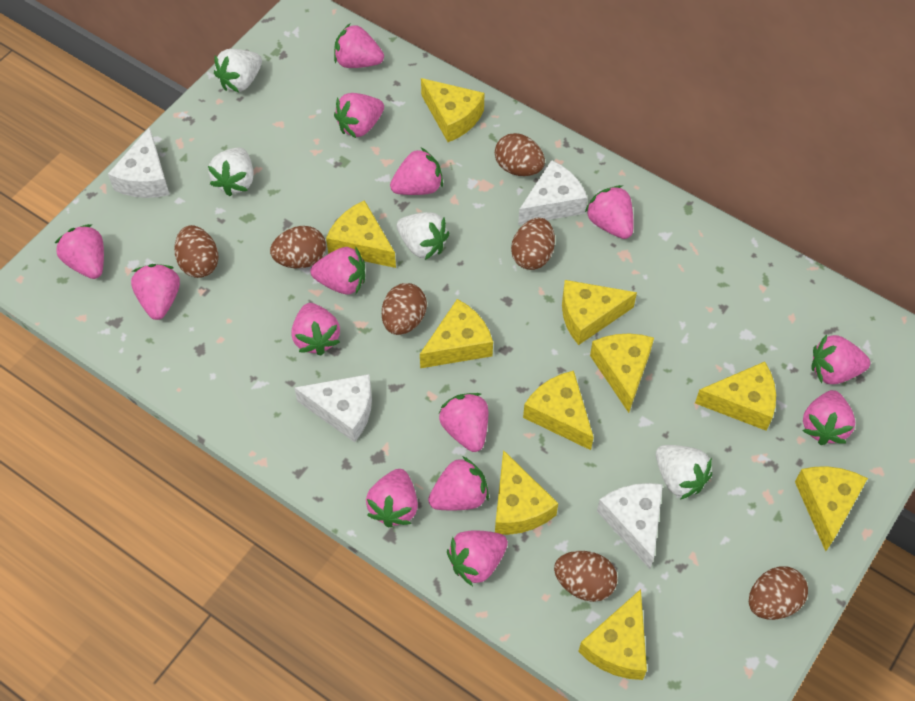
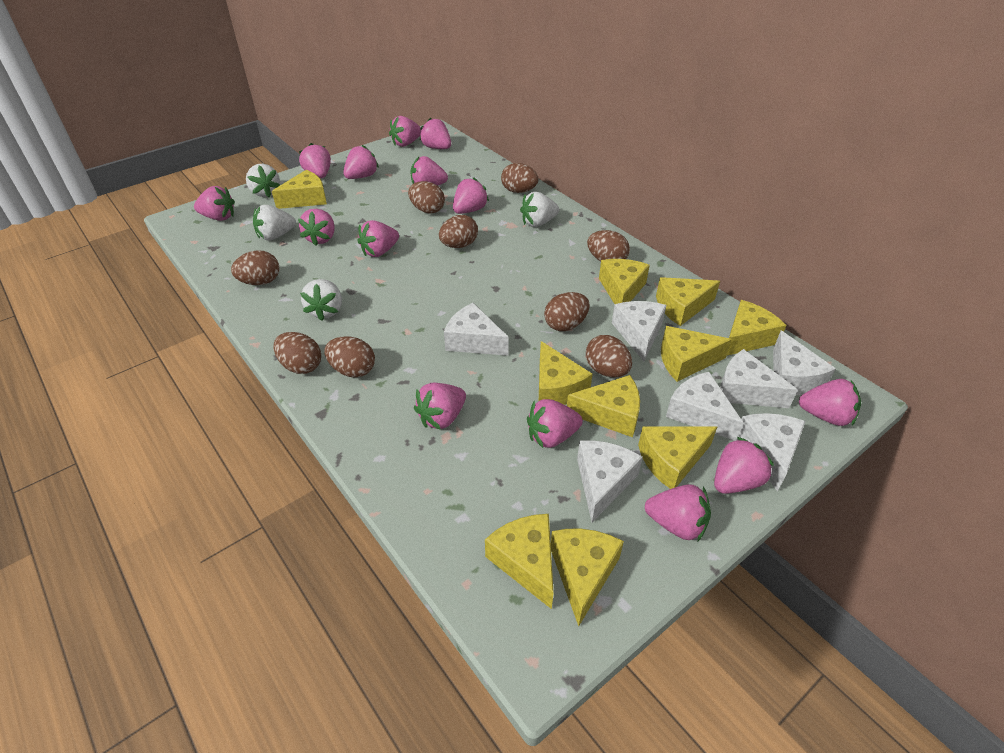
brown egg: [174,225,219,278] [270,226,326,268] [382,283,427,335] [495,133,545,176] [511,218,555,270] [554,551,617,602] [749,566,808,620] = 7 -> [231,250,279,285] [274,332,321,374] [324,337,375,378] [408,181,445,214] [439,215,478,248] [501,163,539,193] [544,292,590,331] [586,335,632,377] [587,230,630,262] = 9
white cheese: [108,127,170,198] [294,374,372,442] [518,160,588,225] [597,483,663,569] = 4 -> [444,303,509,356] [577,440,643,522] [612,301,667,361] [666,372,743,441] [720,349,798,408] [738,413,806,492] [773,331,836,395] = 7

